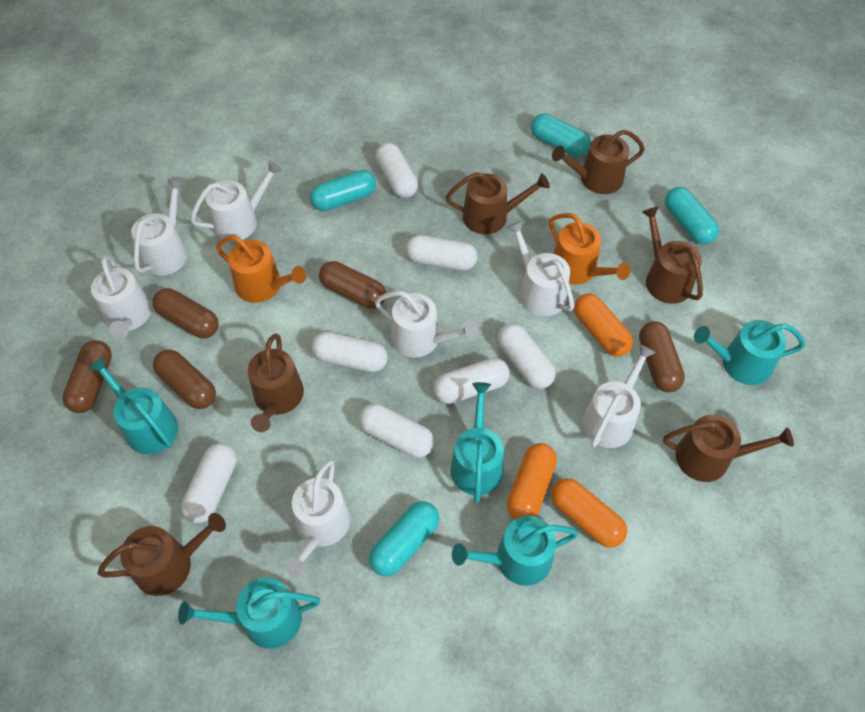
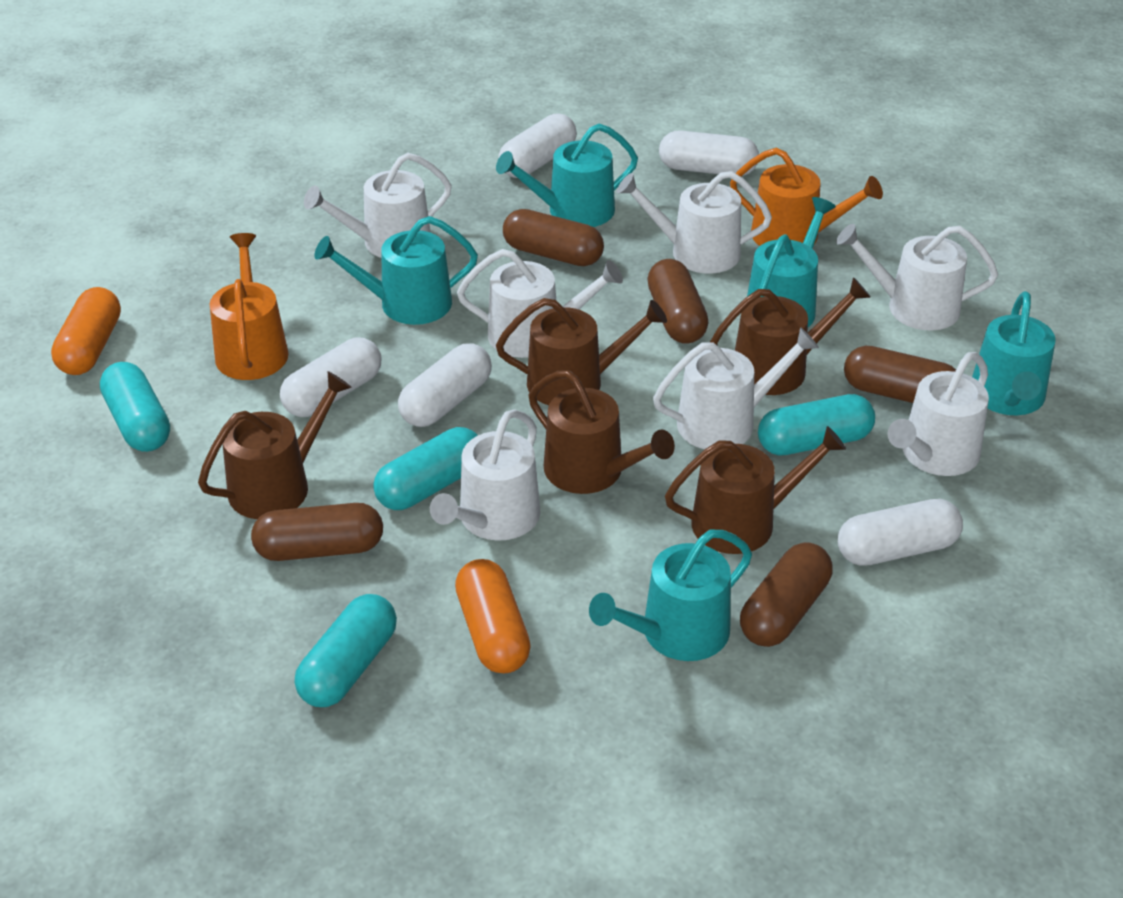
brown watering can: [98,513,226,596] [248,334,304,432] [446,172,550,234] [552,130,645,194] [642,207,703,304] [663,415,794,482] = 6 -> [198,371,352,519] [496,298,667,405] [529,370,675,494] [665,426,846,554] [710,277,871,395] = 5
orange capsule: [507,443,557,519] [551,478,627,548] [574,294,633,357] = 3 -> [51,287,121,375] [455,559,531,673] = 2
white capsule: [181,443,237,524] [311,332,388,372] [359,403,434,457] [375,143,418,198] [406,235,477,271] [434,358,510,404] [497,324,556,389] = 7 -> [280,338,382,417] [398,343,492,427] [498,113,577,178] [659,130,759,176] [838,499,963,566] = 5

